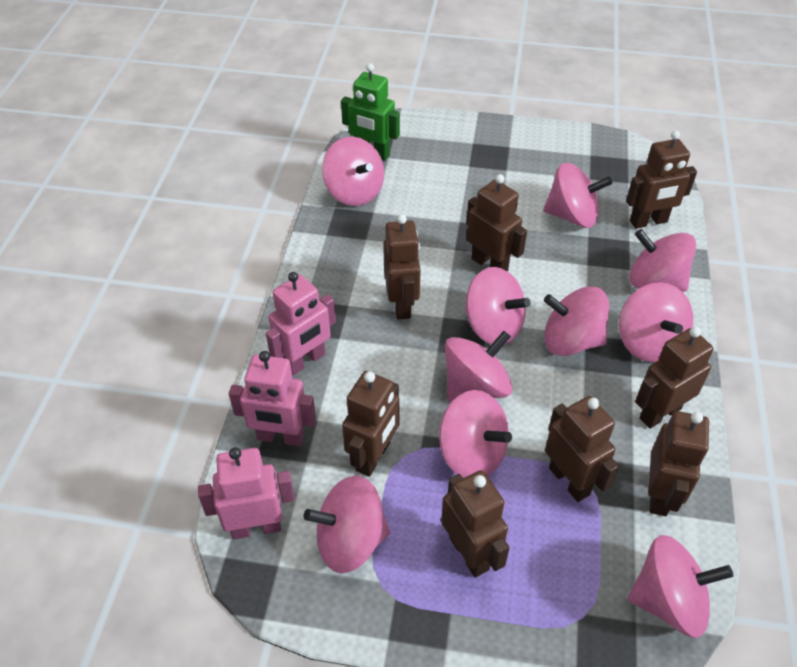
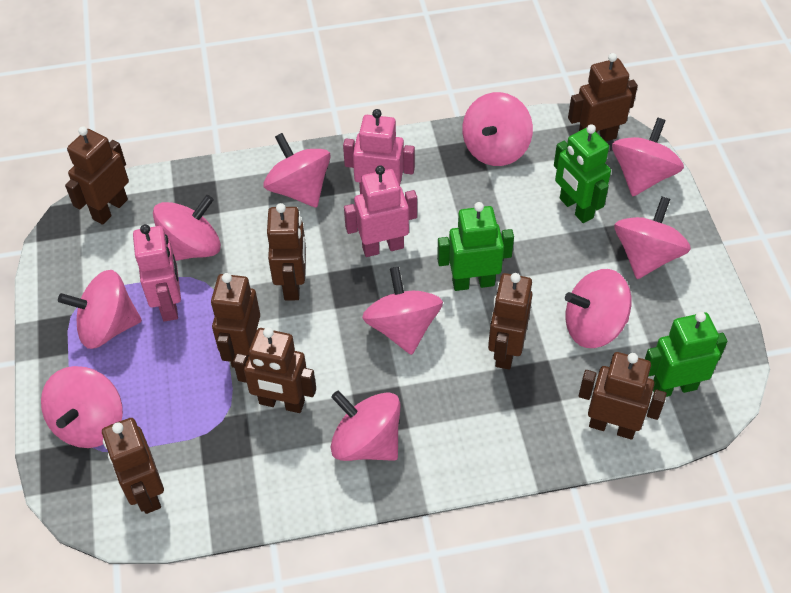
green robot: [341,63,400,161] = 1 -> [437,202,514,291] [554,124,611,223] [645,312,728,397] = 3

